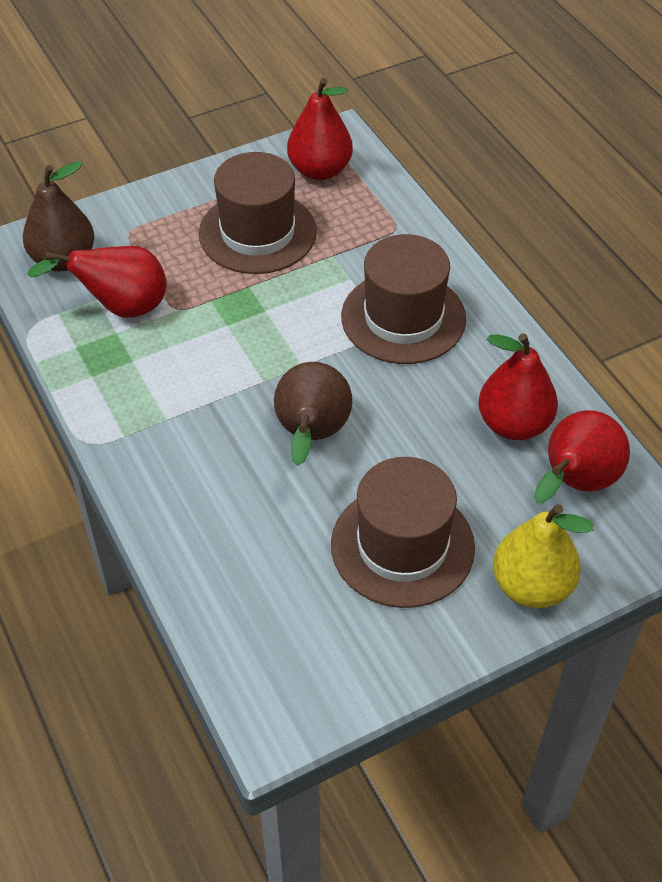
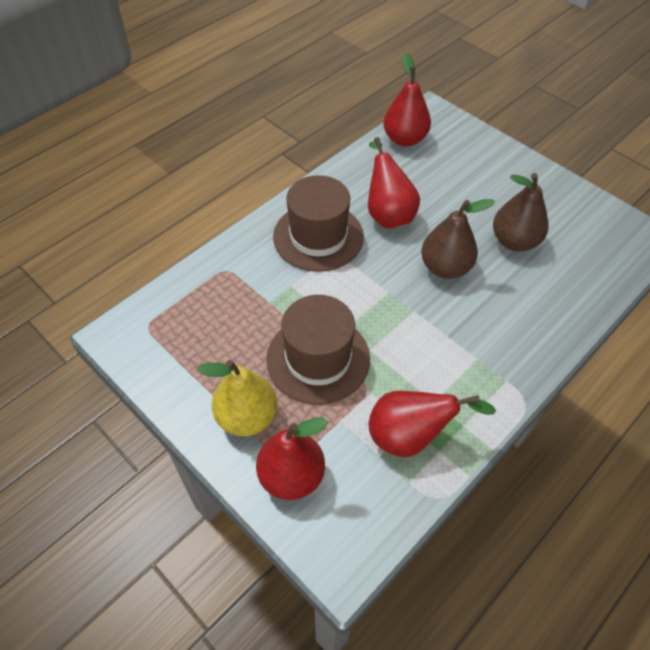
brown hat: [199,152,317,274] [331,457,475,608] [341,234,466,364] = 3 -> [266,295,370,405] [273,175,364,272] = 2

